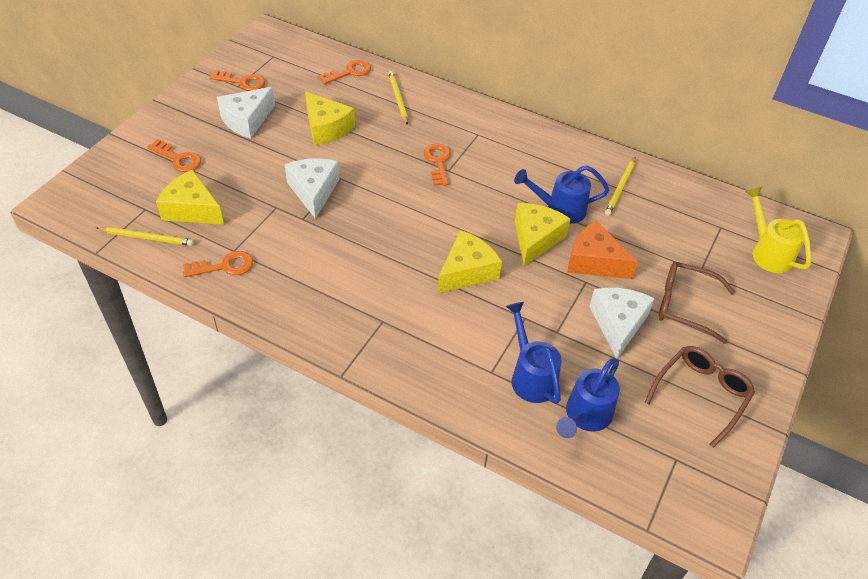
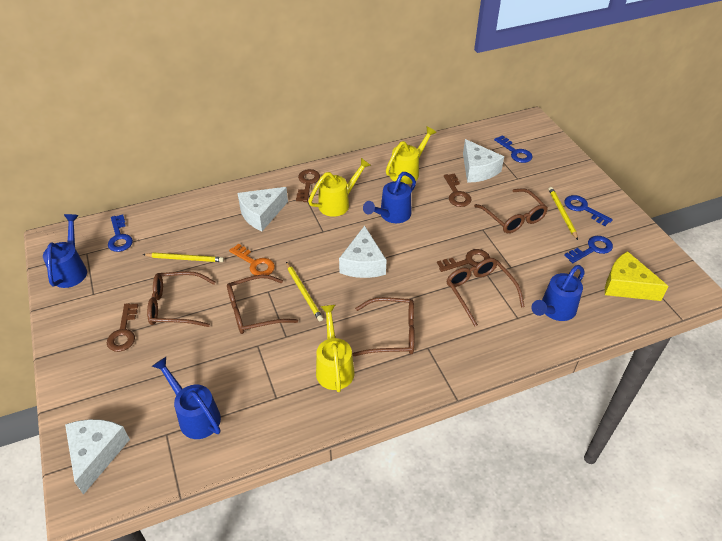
blue key: none = 0 -> [108,215,133,252] [494,135,533,163] [564,236,613,263] [565,195,613,226] = 4
blue watering can: [506,302,562,404] [514,165,609,224] [556,358,620,438] = 3 -> [43,214,87,288] [152,357,221,439] [363,172,416,223] [531,265,584,321] = 4
brown glasses: [645,346,755,448] [658,261,735,344] = 2 -> [147,271,216,327] [227,275,298,334] [352,297,414,356] [447,258,525,326] [474,188,548,233] = 5
brown key: none = 0 -> [107,303,138,352] [296,169,320,202] [437,249,490,272] [444,174,471,207] = 4
orange cheese: [567,221,638,279] = 1 -> none = 0
orange key: [147,139,201,172] [183,251,253,277] [210,70,265,91] [318,60,371,84] [423,144,451,186] = 5 -> [229,243,275,275] = 1
white cheese: [217,87,275,139] [285,158,340,219] [589,287,655,359] = 3 -> [65,419,130,495] [237,187,288,231] [339,225,386,278] [463,139,504,183] = 4
yellow cheese: [156,170,224,225] [305,92,355,145] [438,230,502,293] [515,203,570,267] = 4 -> [605,251,669,301] = 1
yellow watering can: [745,187,811,273] = 1 -> [308,158,371,217] [316,305,355,392] [386,126,437,184] = 3

